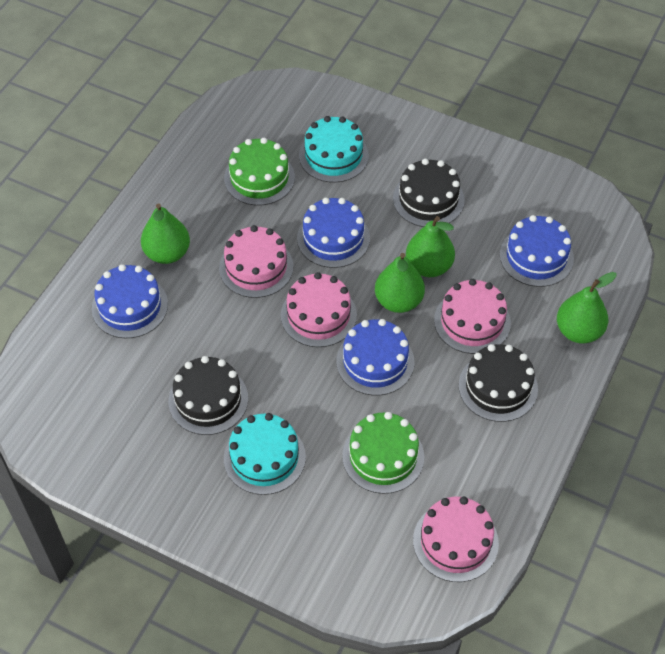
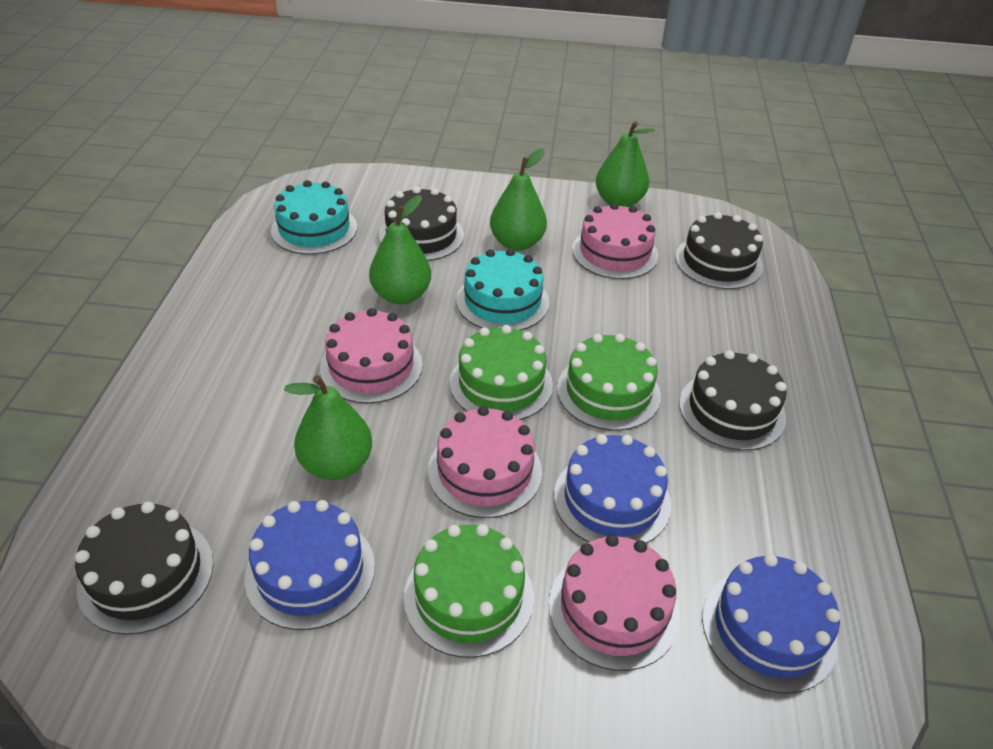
black cake: [169,356,248,435] [393,159,465,227] [459,344,538,422] = 3 -> [75,501,214,635] [379,187,464,261] [675,212,763,289] [679,350,787,451] = 4
blue cake: [92,264,168,338] [297,198,370,268] [336,319,414,396] [500,215,574,287] = 4 -> [245,500,375,630] [554,434,671,543] [702,554,840,694] = 3
green cake: [224,138,295,205] [342,412,424,494] = 2 -> [404,524,534,658] [450,325,553,420] [557,334,661,431] = 3

